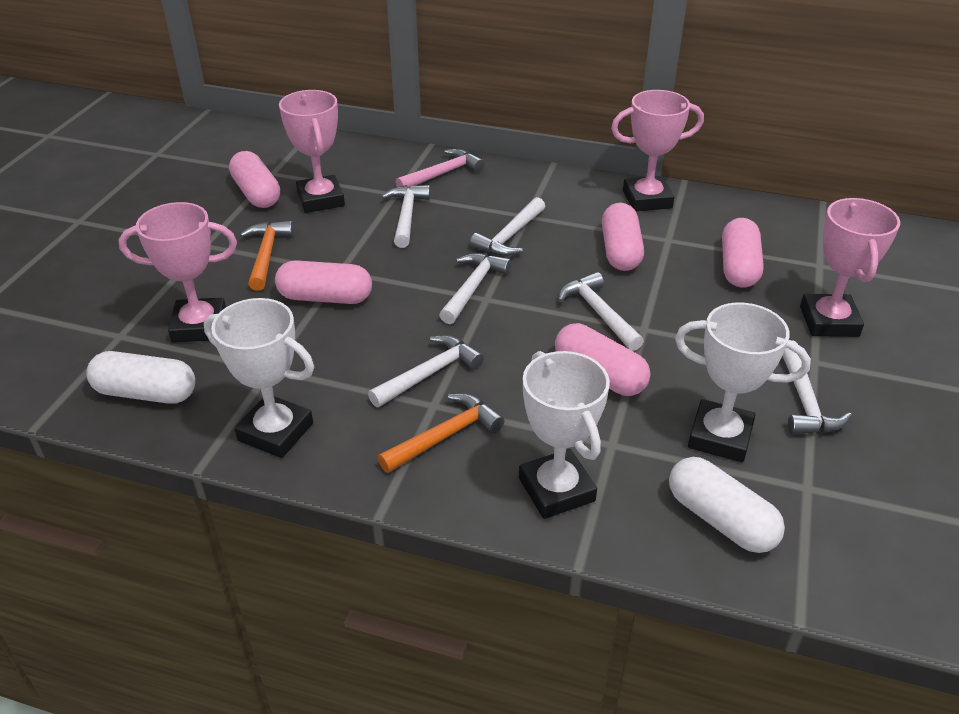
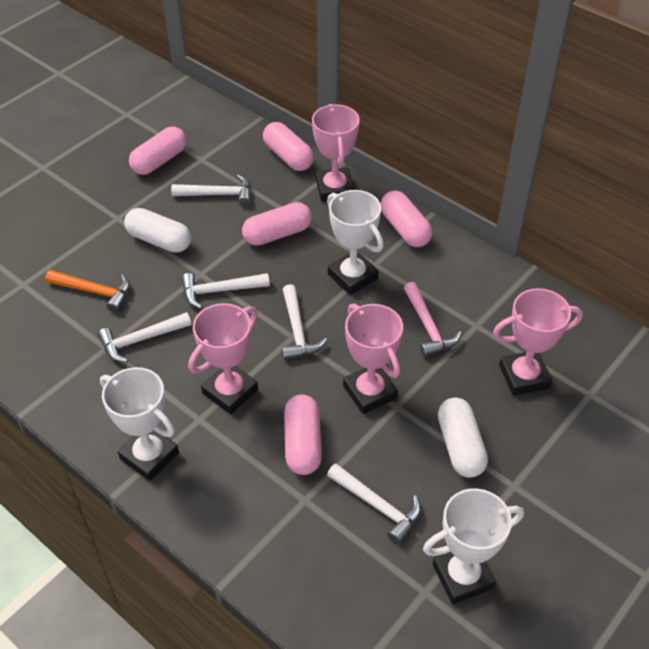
orange hammer: [240,221,294,291] [378,393,505,473] = 2 -> [45,270,130,312] = 1
white hammer: [368,335,484,407] [381,185,430,248] [439,253,511,324] [470,197,545,256] [558,272,644,351] [783,340,852,434] = 6 -> [98,312,192,363] [171,174,251,206] [181,273,270,309] [282,284,327,360] [327,463,421,544] = 5

